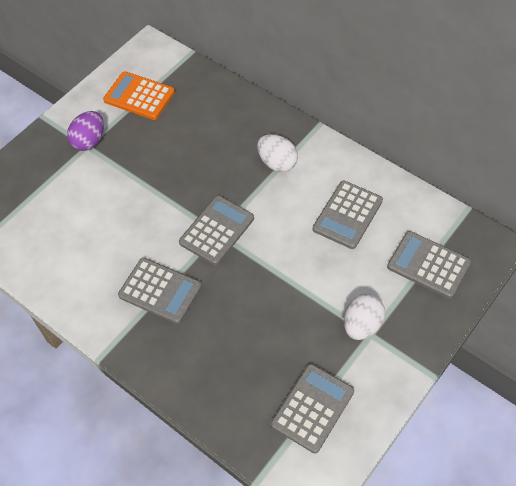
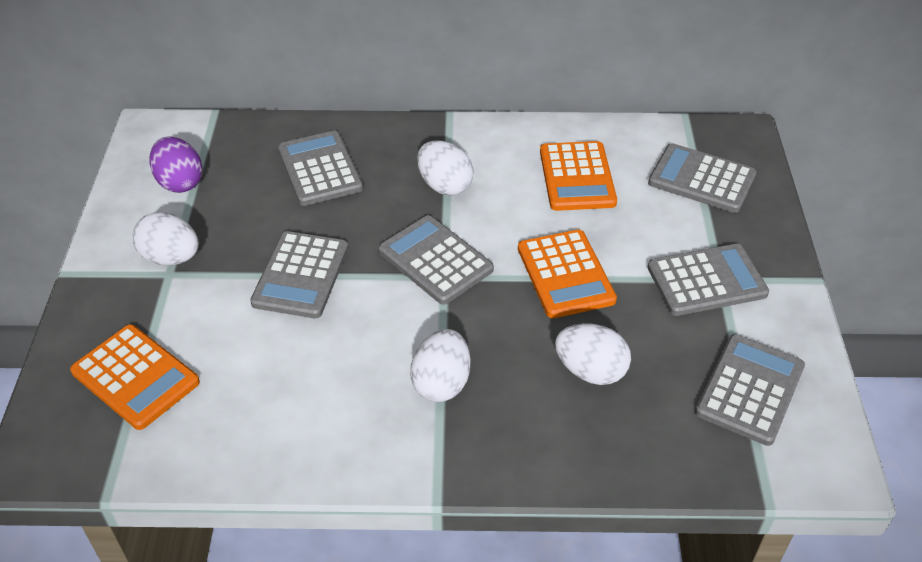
grey calculator: [118,258,202,324] [179,195,254,265] [271,364,354,453] [313,181,383,249] [387,231,471,299] = 5 -> [250,231,348,318] [278,131,363,206] [379,215,494,305] [647,244,769,316] [648,143,757,213] [695,334,805,446] = 6
orange calculator: [103,71,175,120] = 1 -> [70,324,200,430] [518,230,617,318] [540,141,617,211] = 3
white egg: [257,134,298,172] [344,294,385,340] = 2 -> [132,212,199,265] [410,329,471,402] [417,140,474,196] [555,323,631,385] = 4

